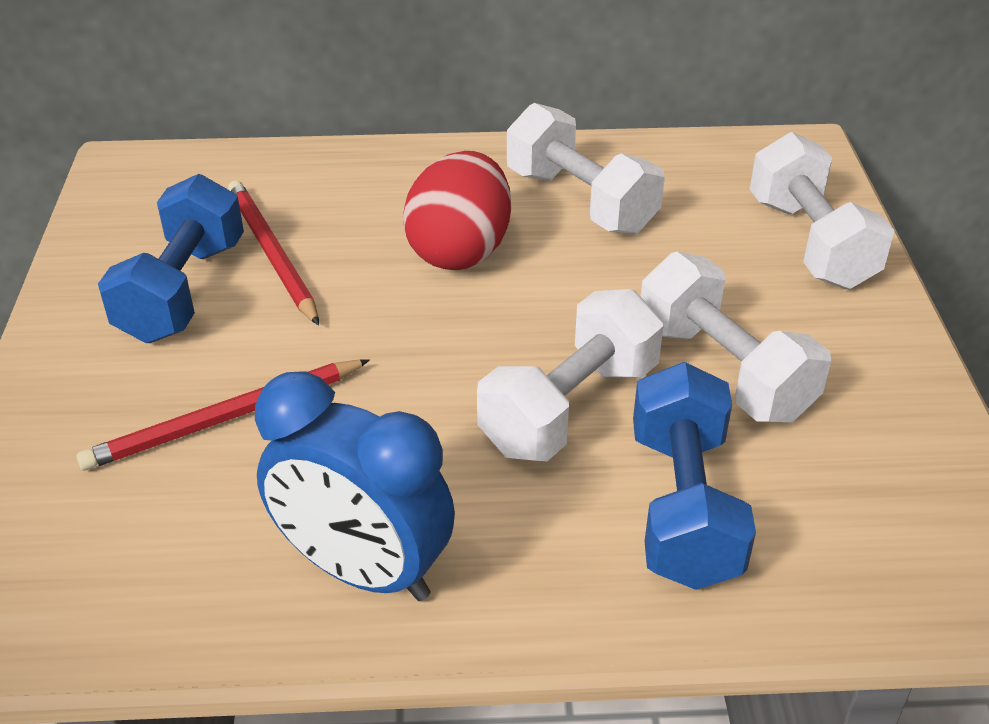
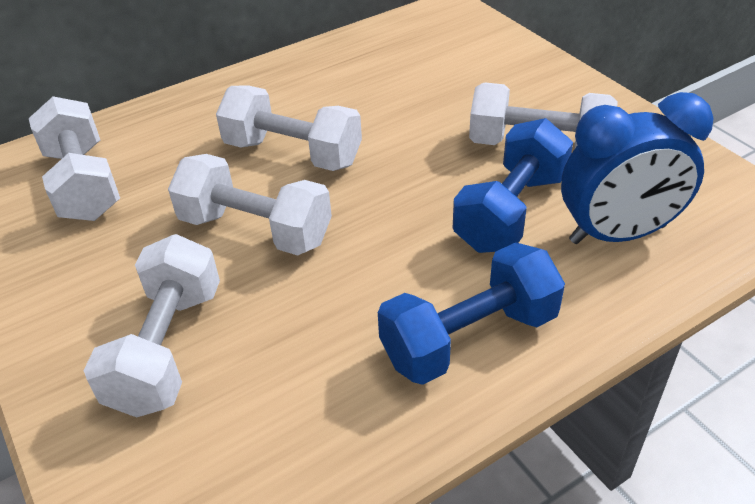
red egg: [403,151,511,270] = 1 -> none = 0
red pencil: [76,359,370,471] [228,180,319,325] = 2 -> none = 0
white dumbbell: [477,289,664,461] [507,103,665,235] [640,251,831,423] [750,132,895,289] = 4 -> [29,96,120,221] [83,234,220,417] [168,154,332,256] [216,85,362,171] [469,83,618,148] = 5

